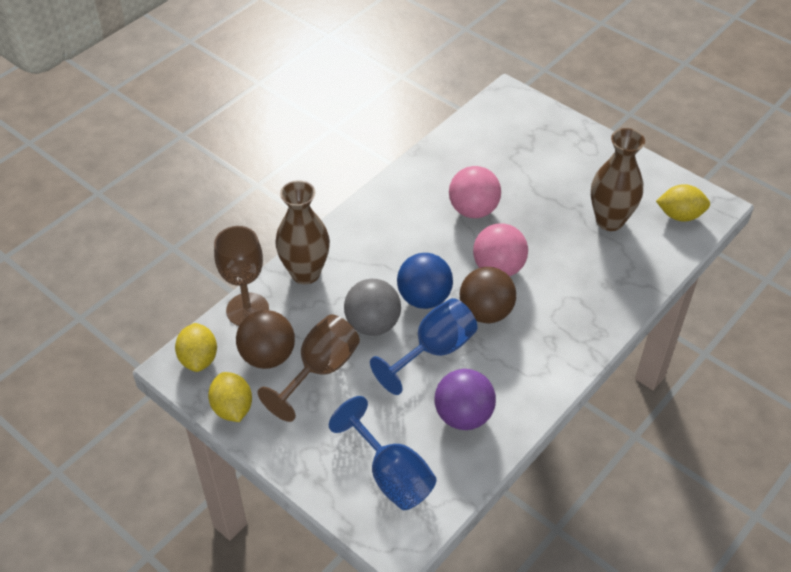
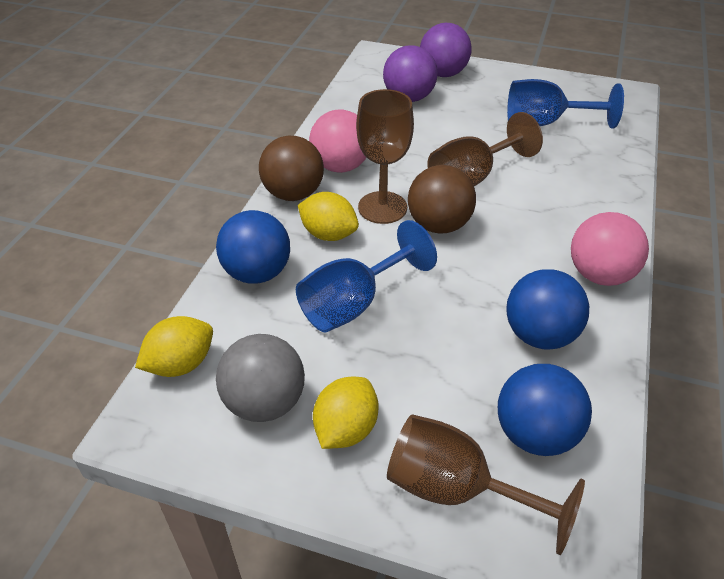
blue ball: [397,253,453,309] = 1 -> [216,210,290,284] [498,364,592,456] [506,269,589,350] = 3
brown goblet: [214,226,269,326] [257,315,360,422] = 2 -> [356,89,414,224] [387,414,585,555] [427,112,543,186] = 3
brown vase: [275,180,330,284] [591,128,645,231] = 2 -> none = 0
purple ball: [434,369,496,430] = 1 -> [383,45,437,102] [420,23,472,77] = 2

